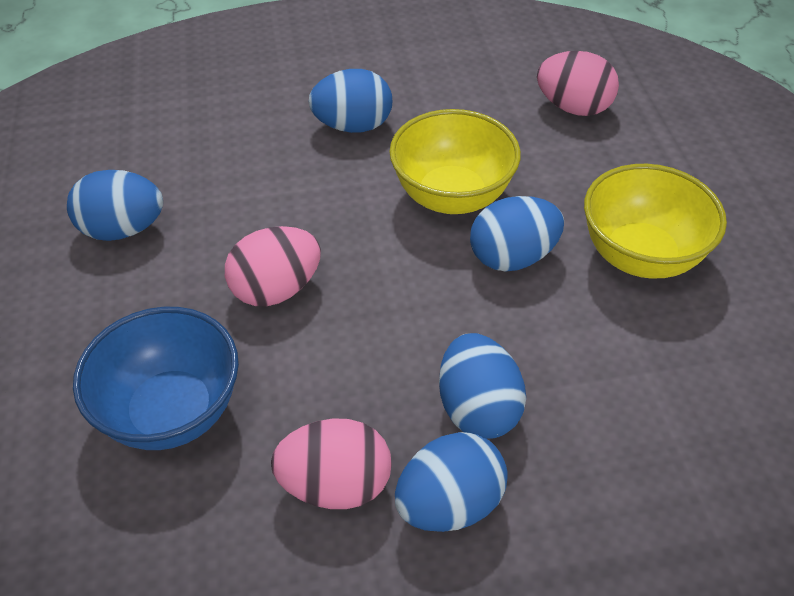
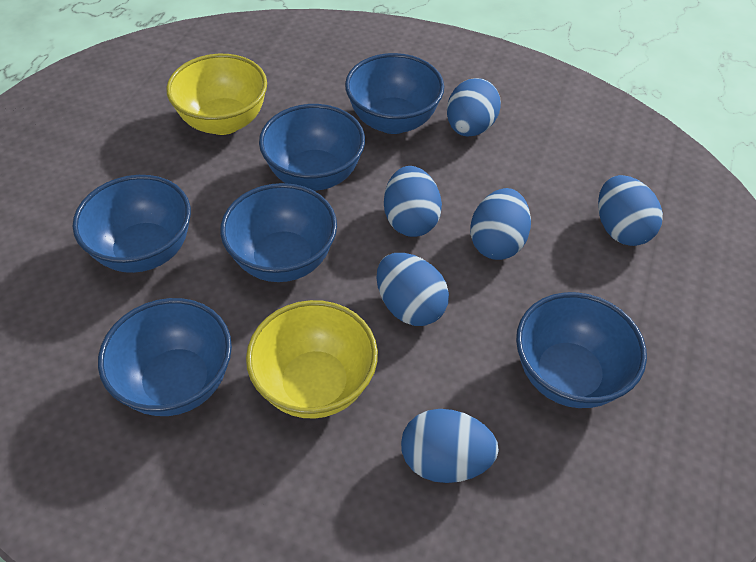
blue bowl: [73,307,239,450] = 1 -> [73,175,191,273] [98,298,232,416] [220,183,337,282] [259,104,365,191] [345,53,444,134] [516,292,647,408] = 6
blue egg: [67,170,163,241] [308,69,392,133] [395,432,508,532] [439,333,526,439] [470,196,564,272] = 5 -> [376,253,449,326] [384,166,442,237] [401,409,499,483] [447,78,501,137] [470,188,531,260] [598,175,663,246] = 6
pink egg: [225,226,321,306] [271,418,392,509] [537,51,619,116] = 3 -> none = 0

